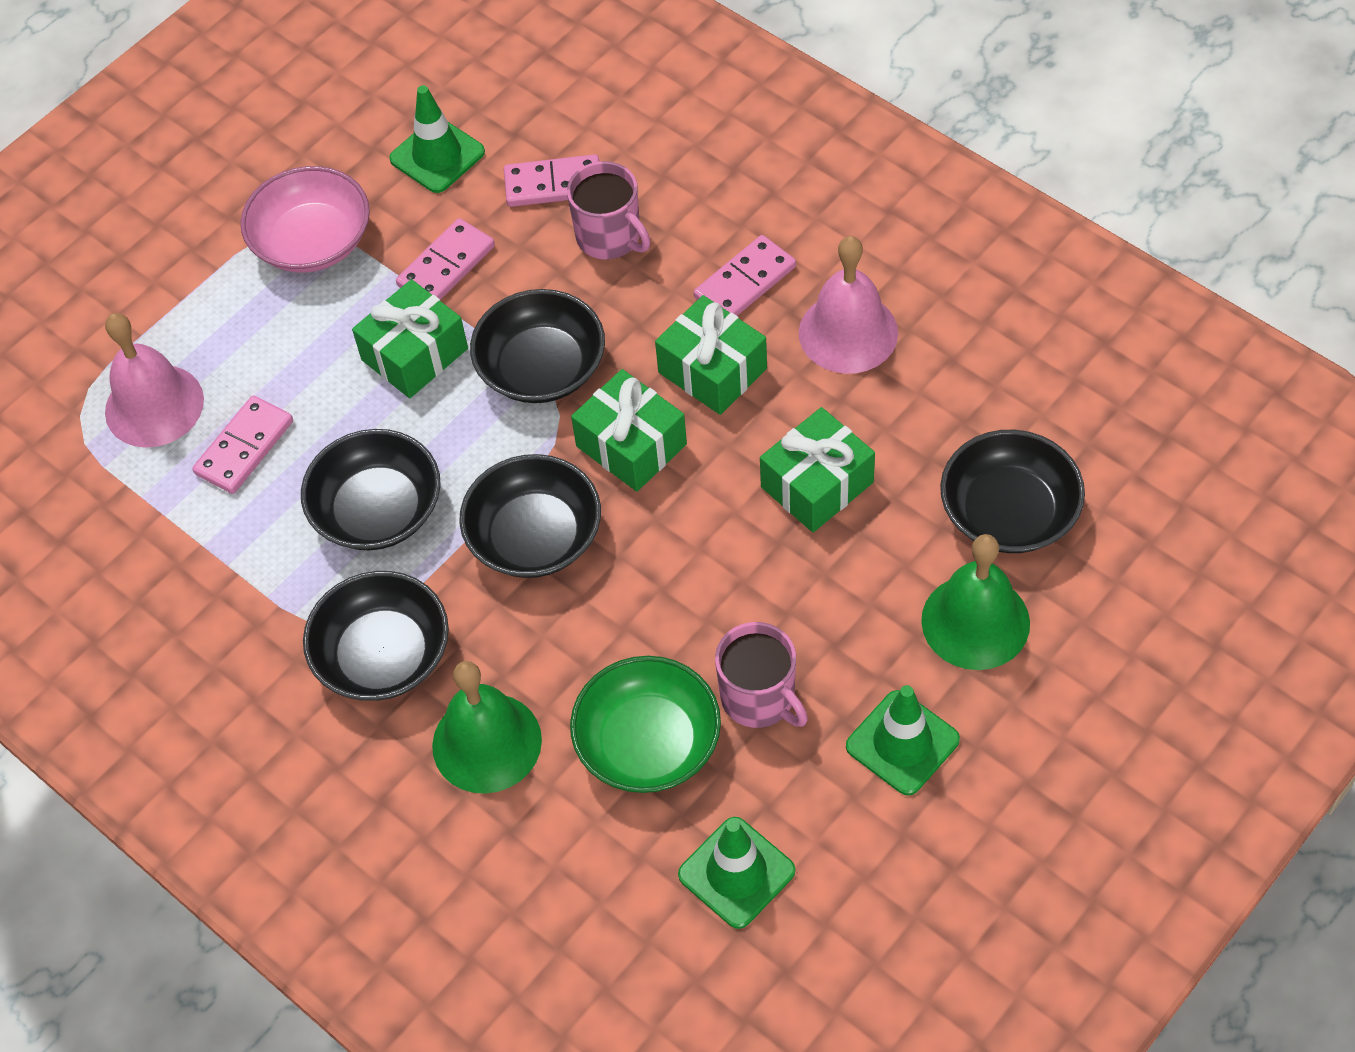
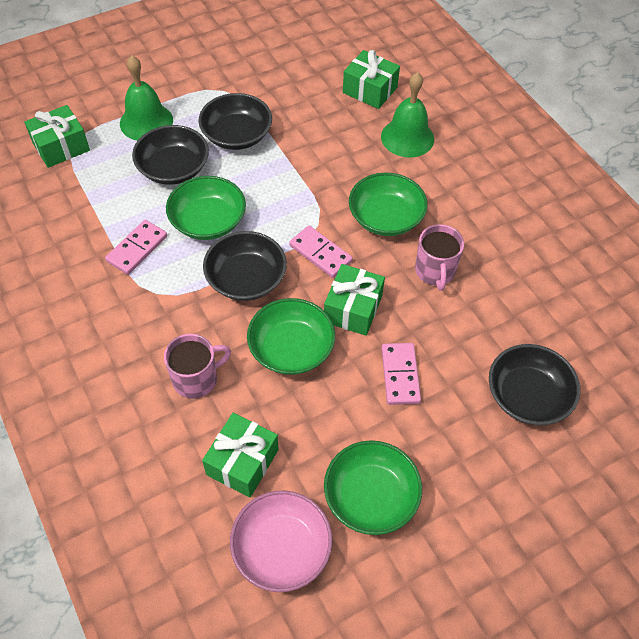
black bowl: [301,429,441,550] [303,571,449,701] [459,454,601,578] [470,289,605,403] [940,430,1085,553] = 5 -> [132,125,209,185] [199,93,272,150] [203,231,287,301] [489,344,580,425] = 4
green bowl: [570,656,721,793] = 1 -> [166,176,246,240] [247,298,335,375] [324,440,422,535] [349,173,428,236] = 4
green traffic cone: [389,85,485,193] [678,817,795,929] [846,685,960,796] = 3 -> none = 0
pink bell: [105,313,204,448] [799,236,898,374] = 2 -> none = 0
pink domino: [192,395,293,494] [396,218,495,300] [504,154,599,207] [694,235,796,316] = 4 -> [105,220,167,275] [289,226,353,278] [381,343,421,405] = 3

